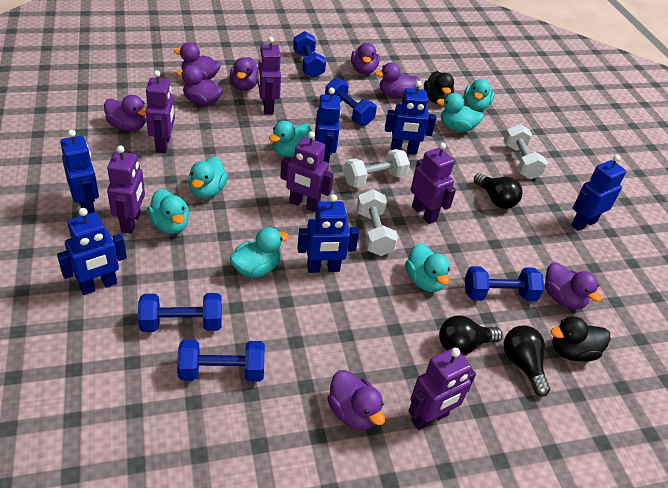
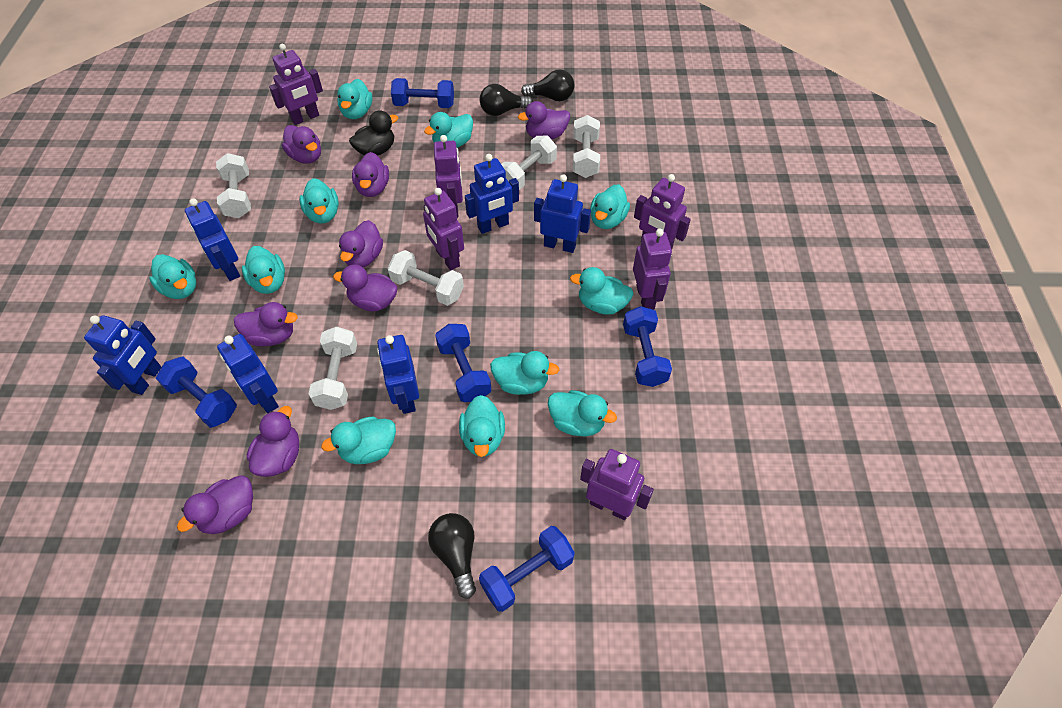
black duck: [424,71,454,104] [550,316,611,362] = 2 -> [349,110,398,156] = 1
turquoise duck: [147,189,189,234] [188,156,228,199] [230,227,289,278] [269,121,311,157] [405,243,450,292] [436,93,484,132] [464,79,494,111] = 7 -> [149,254,196,299] [242,246,285,294] [299,178,339,224] [321,416,396,464] [337,79,372,119] [424,112,473,148] [459,395,505,457] [490,351,559,395] [548,390,617,436] [570,267,634,315] [590,184,630,229] = 11
white dumbbell: [344,149,410,188] [356,189,398,256] [503,124,548,179] = 3 -> [216,153,251,218] [309,327,357,410] [387,250,464,306] [501,136,557,190] [573,115,600,178] = 5

